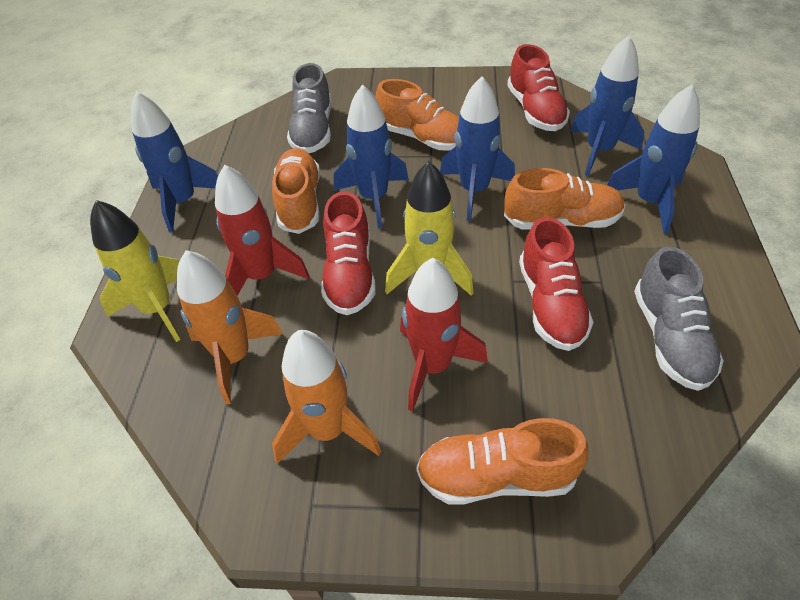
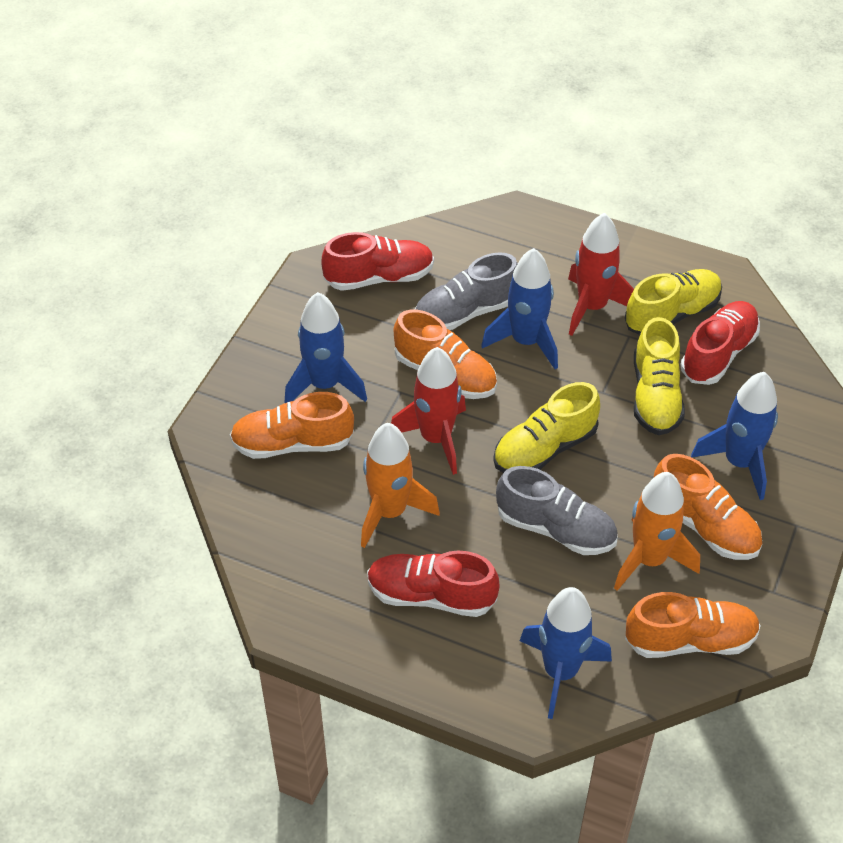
blue rocket: [131,91,218,233] [334,84,409,229] [440,76,515,221] [570,36,644,176] [607,85,700,234] = 5 -> [284,292,367,403] [481,248,558,369] [520,587,612,719] [691,372,778,500] = 4
yellow rocket: [90,200,180,342] [385,161,474,296] = 2 -> none = 0
yellow shoe: none = 0 -> [493,382,600,473] [625,269,722,335] [634,317,685,435] = 3

